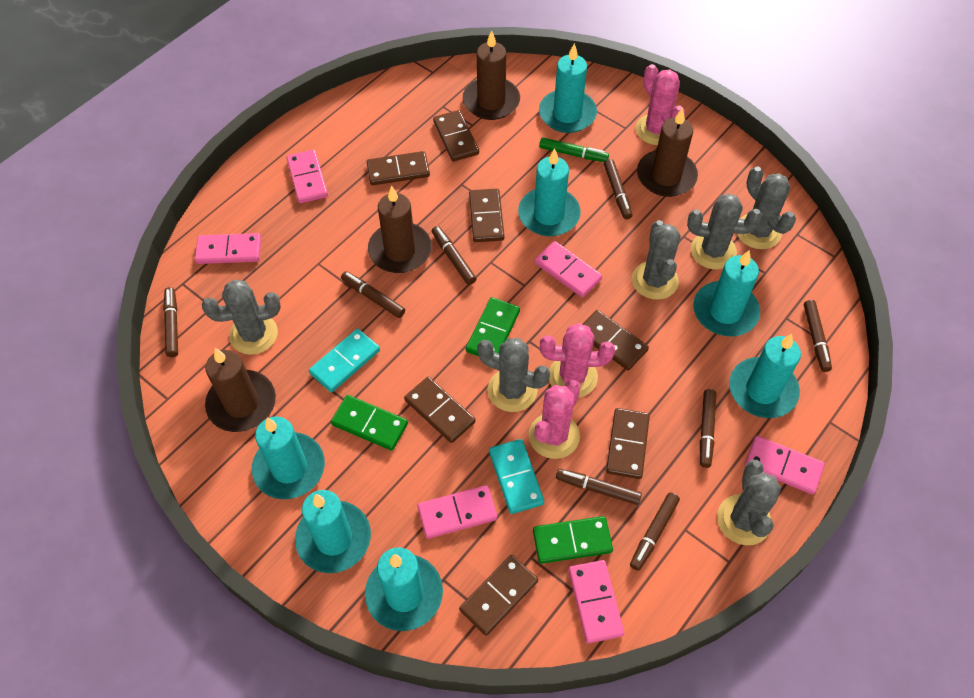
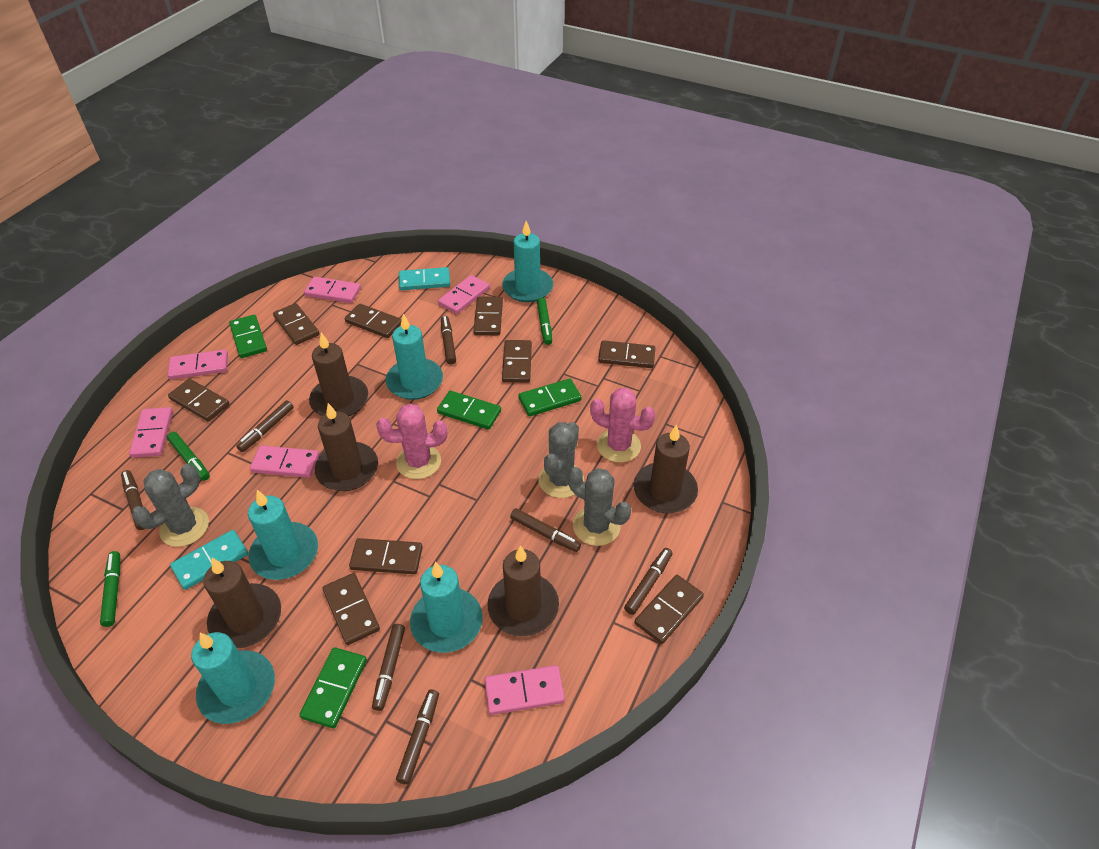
brown candle: [205,348,276,432] [368,185,432,273] [463,30,520,120] [637,108,698,197] = 4 -> [203,558,281,648] [309,333,368,416] [315,403,378,491] [487,545,559,636] [634,424,698,513] = 5
brown domino: [367,151,430,185] [404,377,476,443] [433,110,479,162] [459,555,538,636] [469,189,504,242] [582,310,649,370] [606,408,650,479] = 7 -> [168,379,230,422] [273,303,320,345] [322,573,380,645] [345,304,402,338] [349,538,423,574] [473,297,503,335] [502,340,532,383] [598,340,656,368] [634,575,704,644] = 9
brown marker: [163,287,178,357] [341,271,405,318] [432,226,476,285] [556,469,642,505] [604,159,633,219] [630,492,680,571] [700,389,716,468] [804,300,832,372] = 8 -> [121,470,145,530] [236,400,293,452] [372,624,405,711] [396,689,439,785] [441,316,456,365] [510,508,581,552] [624,548,673,615] = 7
green domino: [331,395,408,451] [466,297,520,356] [533,516,613,564] = 3 -> [229,315,267,358] [299,647,367,728] [437,391,501,430] [518,378,582,417] = 4
green marker: [539,138,609,162] = 1 -> [100,551,120,627] [167,432,210,481] [537,297,552,345] = 3
grey cactus: [202,280,281,355] [477,338,550,412] [632,220,681,300] [687,194,762,269] [717,460,781,545] [737,166,796,249] = 6 -> [132,464,209,547] [539,422,584,498] [568,467,631,546] = 3
pink cactus: [529,379,581,459] [540,323,615,398] [636,64,685,145] = 3 -> [377,404,447,479] [590,388,655,463] = 2
turquoise candle: [252,416,325,499] [295,490,371,573] [365,547,443,631] [518,148,581,236] [539,43,597,133] [693,250,760,336] [729,334,801,418] = 7 -> [191,632,275,724] [248,490,318,580] [386,314,443,400] [410,562,483,653] [502,221,553,302] = 5

